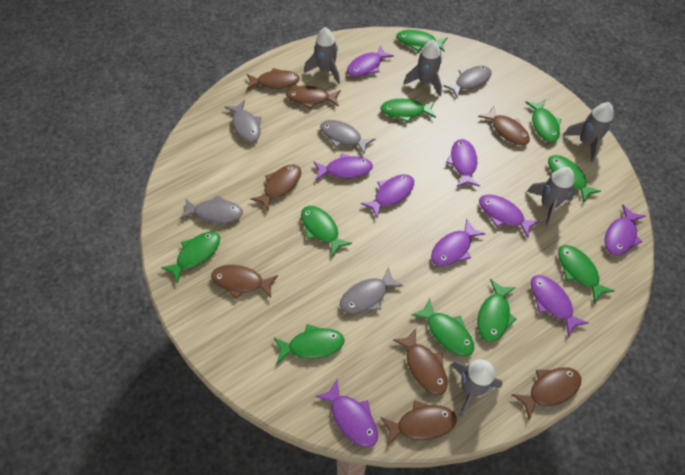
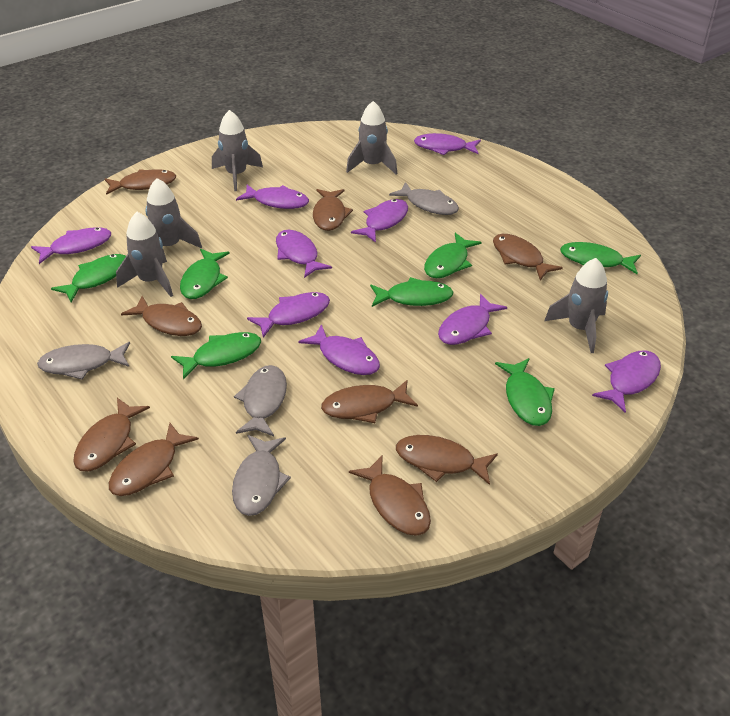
brown fish: [211,265,278,299] [247,68,300,90] [250,165,301,211] [286,86,341,109] [381,400,457,447] [393,328,448,395] [478,106,530,145] [512,367,581,420] = 8 -> [73,398,150,471] [105,169,176,195] [109,423,199,496] [121,296,202,336] [313,189,353,231] [321,380,418,423] [349,456,431,536] [396,435,498,485] [493,234,563,280] = 9
green fish: [161,232,220,284] [274,324,345,364] [301,206,352,257] [380,99,436,123] [396,30,448,52] [412,298,474,356] [477,279,516,342] [525,99,561,142] [548,155,601,202] [558,245,615,303] = 10 -> [51,254,126,302] [171,332,261,380] [180,249,230,299] [370,277,453,307] [424,233,482,278] [495,358,555,426] [560,242,641,274] = 7
grey fish: [180,195,243,223] [225,100,261,142] [320,120,375,154] [340,267,403,314] [443,66,492,98] = 5 -> [37,342,130,380] [232,435,291,516] [234,365,287,436] [389,182,459,215] = 4

